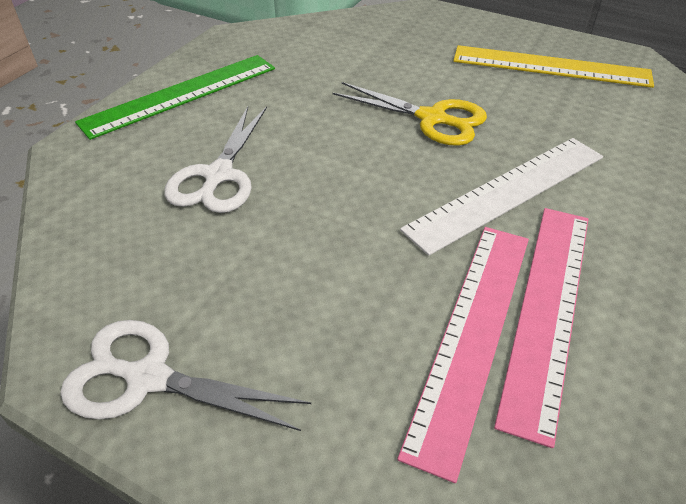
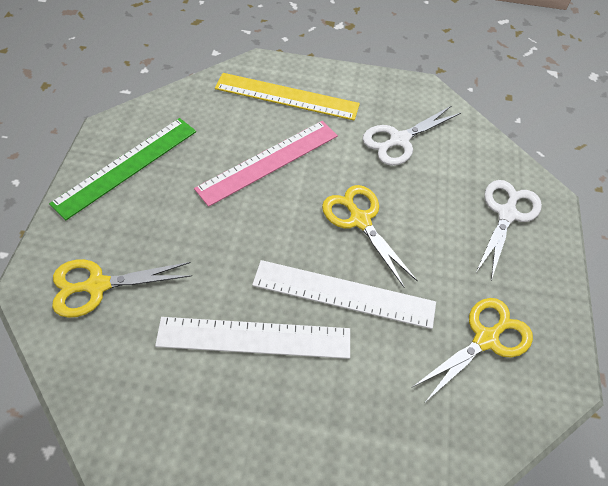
pink ruler: [397,227,529,483] [494,208,588,448] = 2 -> [194,121,338,207] = 1
white ruler: [400,138,603,256] = 1 -> [155,317,350,359] [252,260,436,329] = 2
yellow scissors: [332,82,487,146] = 1 -> [52,259,192,318] [322,185,417,287] [413,298,533,401] = 3

